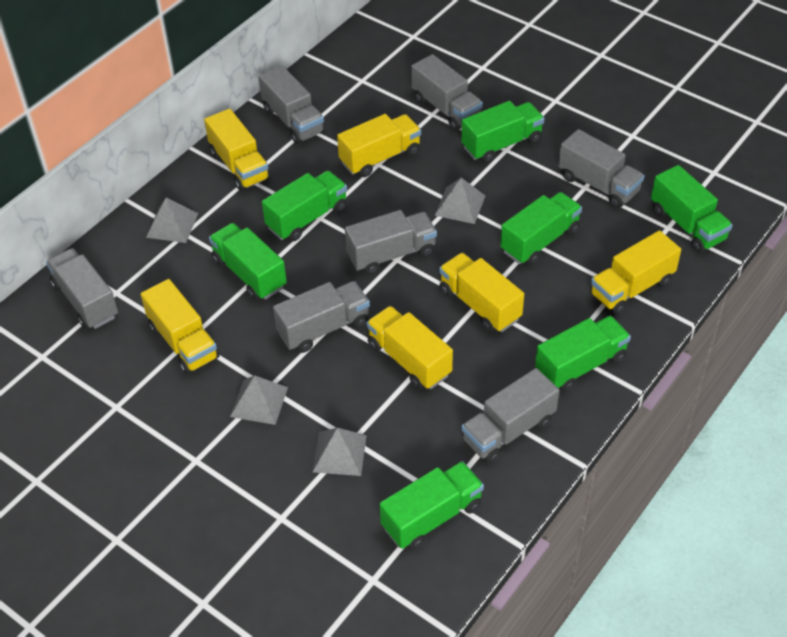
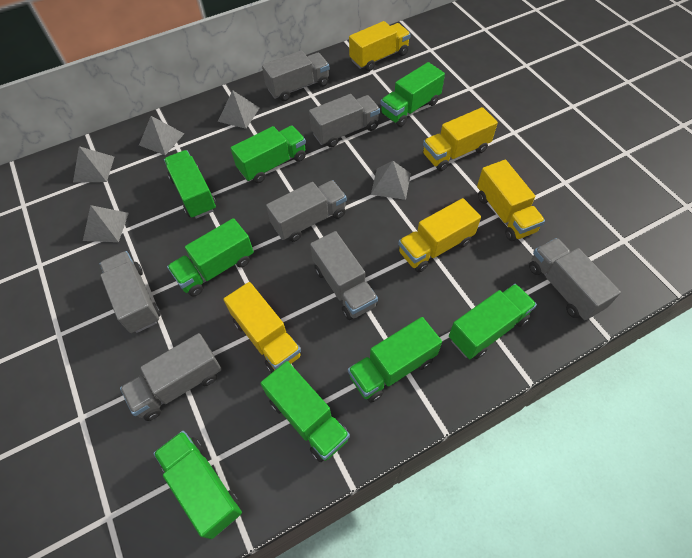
green truck: [209,223,287,300] [262,171,347,241] [379,461,484,550] [461,101,545,163] [500,192,582,265] [535,316,631,392] [651,165,733,253] = 7 -> [153,431,242,539] [164,150,216,219] [167,218,254,297] [231,126,306,183] [260,361,350,462] [348,317,442,403] [380,62,445,127] [449,284,537,359] = 8
grey pyramid: [146,198,198,243] [230,375,288,425] [313,428,367,476] [434,178,485,224] = 4 -> [73,146,114,183] [83,205,129,242] [139,116,184,155] [218,90,260,129] [371,161,411,200] = 5
yellow truck: [141,279,219,374] [204,109,270,191] [337,114,421,177] [366,306,453,389] [439,253,524,332] [590,230,681,315] = 6 -> [223,282,302,373] [349,21,411,71] [398,198,481,272] [423,107,498,171] [477,160,545,241] = 5

